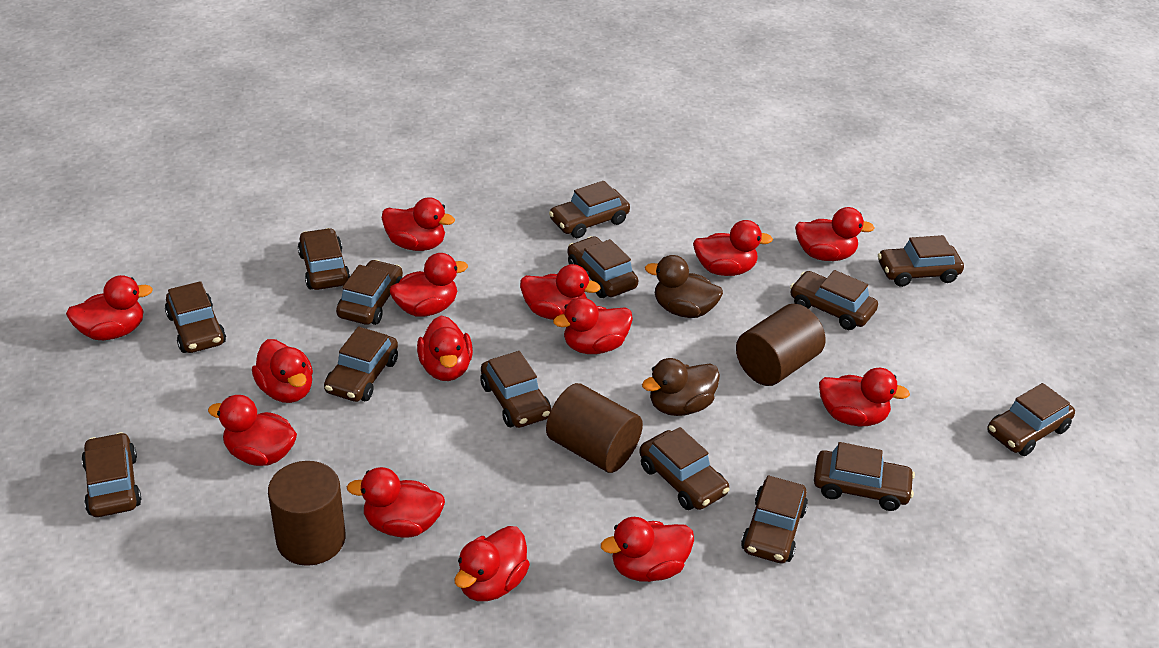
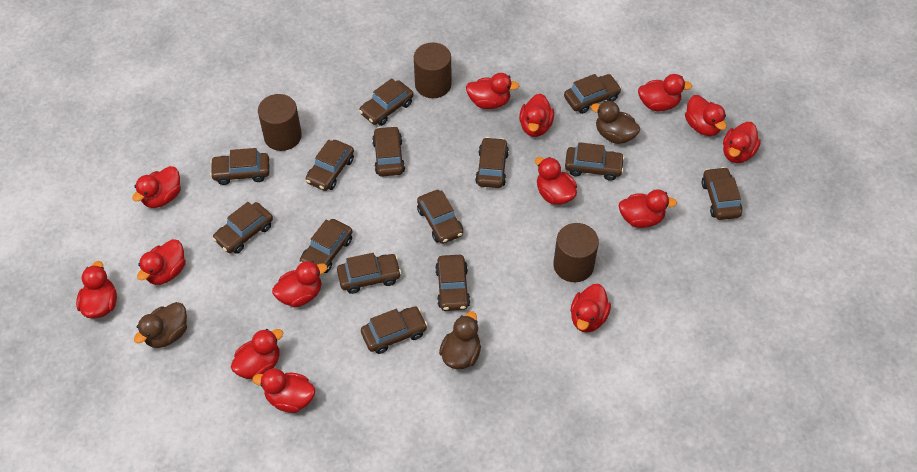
brown duck: [642,358,720,416] [645,255,723,318] = 2 -> [134,302,187,348] [439,311,481,369] [591,101,640,144] = 3

